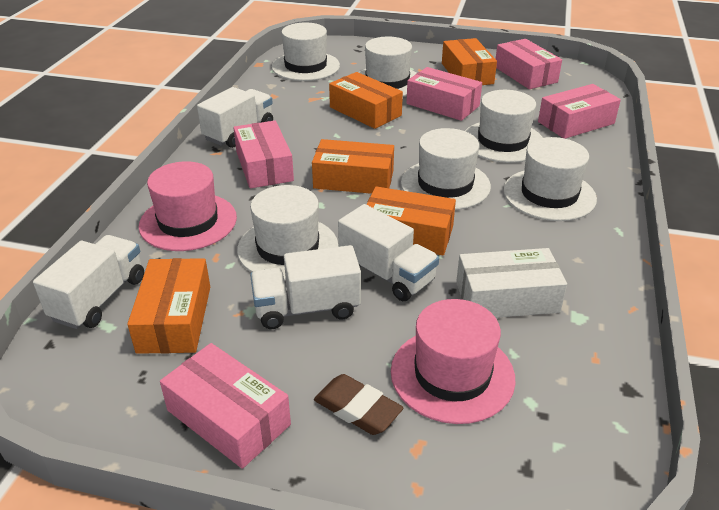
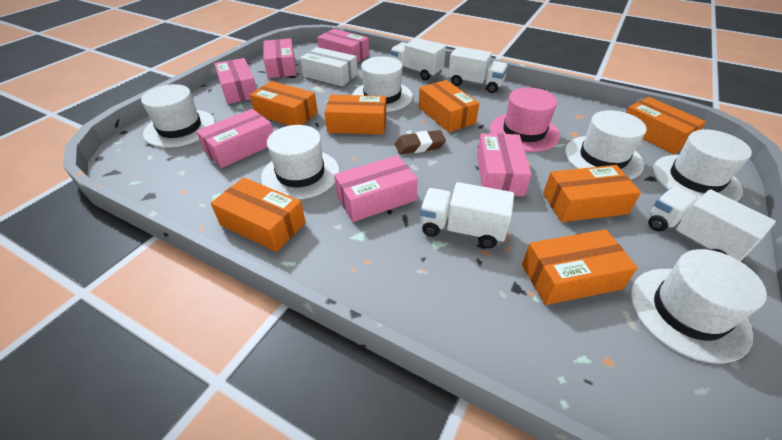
orange box: [127,258,210,354] [312,139,394,194] [329,72,403,129] [366,186,456,255] [442,38,497,85] = 5 -> [211,177,306,252] [250,81,318,126] [324,95,386,135] [419,80,479,132] [522,229,638,305] [543,165,641,222] [626,97,706,154] = 7
pink box: [160,343,291,469] [233,121,294,188] [406,67,482,121] [496,39,562,89] [538,84,621,139] = 5 -> [196,109,273,168] [214,58,257,104] [264,38,297,78] [317,29,369,63] [334,155,418,222] [477,133,532,196] = 6
pink hat: [139,161,237,251] [391,299,515,424] = 2 -> [490,87,560,152] = 1

